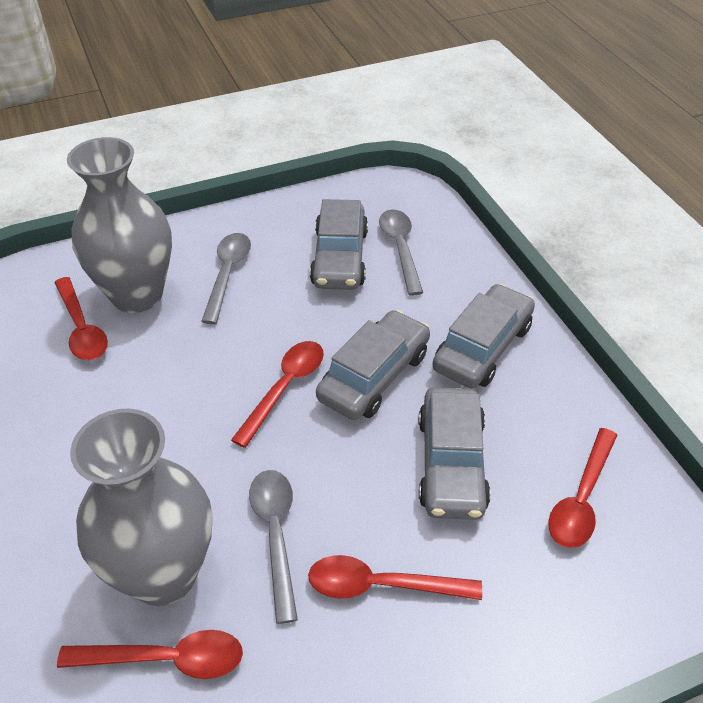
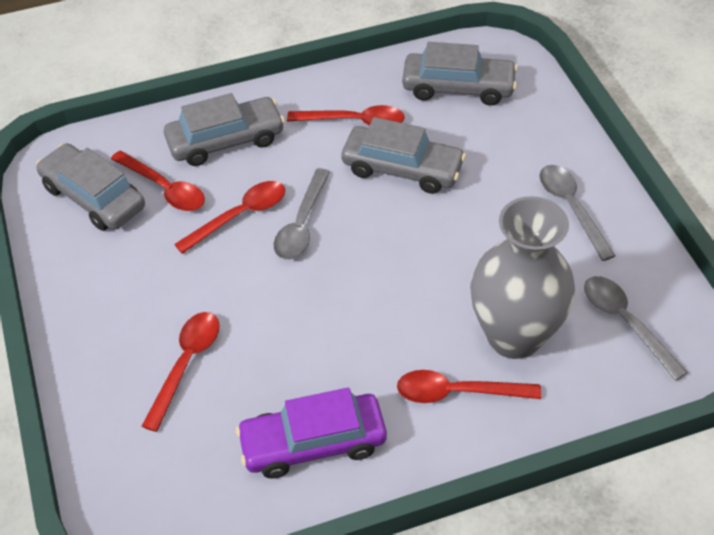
grey vase: [67,137,172,313] [70,409,212,606] = 2 -> [470,196,575,359] = 1
purple car: none = 0 -> [236,388,387,479] = 1

